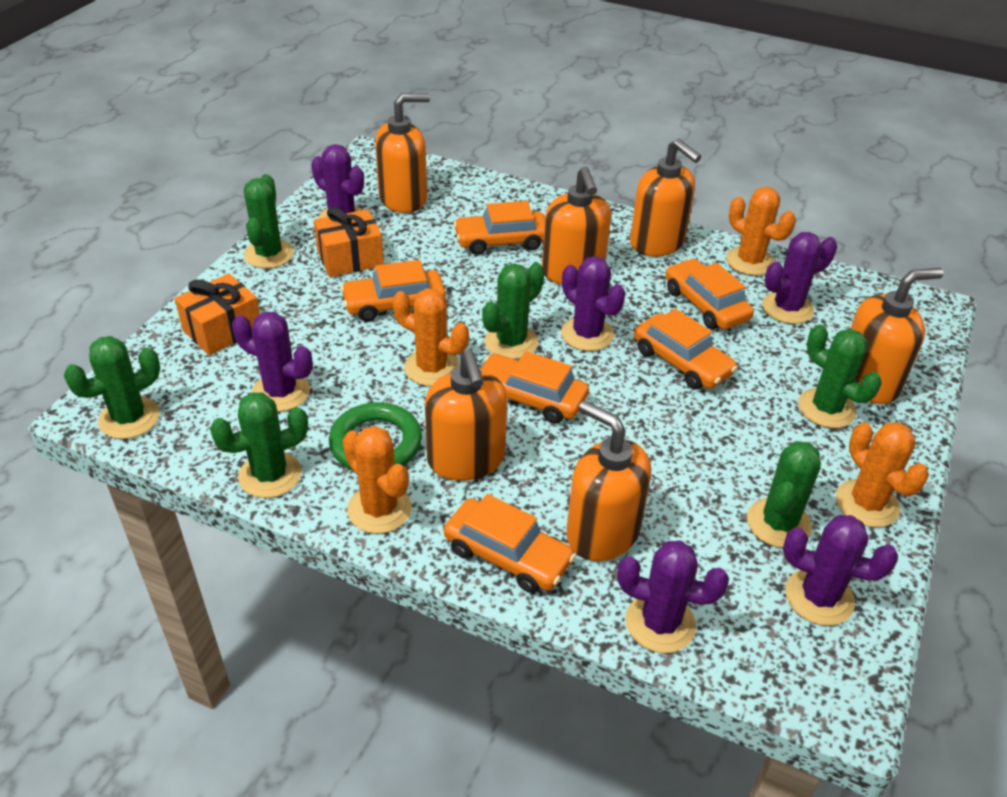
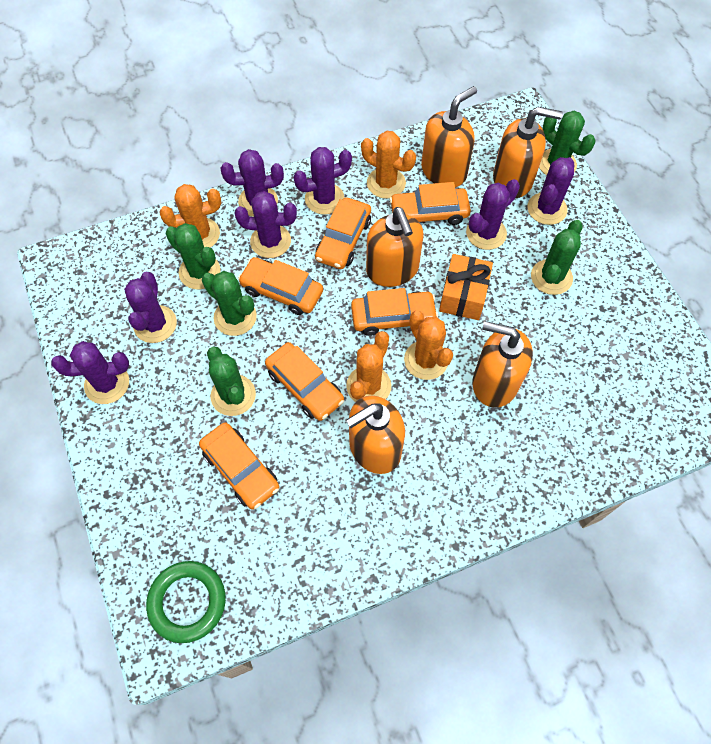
green cactus: [64,336,160,439] [210,392,308,498] [244,174,294,268] [482,262,544,359] [747,441,821,548] [798,324,881,428] = 6 -> [166,223,221,289] [202,271,257,336] [207,346,256,416] [531,220,583,295] [539,111,595,175] = 5
orange gift: [175,274,260,355] [314,207,384,277] = 2 -> [439,254,493,320] = 1
orange soap dispenser: [375,93,430,213] [425,349,507,481] [542,167,611,284] [566,401,651,561] [630,139,701,257] [850,268,943,404] = 6 -> [346,395,405,474] [366,207,423,287] [421,86,477,187] [473,321,533,408] [493,107,563,198] = 5
purple cactus: [232,312,313,412] [311,144,364,218] [561,256,626,351] [617,540,729,653] [762,232,837,324] [783,515,898,626] = 6 -> [51,341,129,404] [124,272,177,343] [221,149,284,217] [234,191,297,258] [294,147,352,215] [466,179,520,250] [527,157,574,225] = 7

